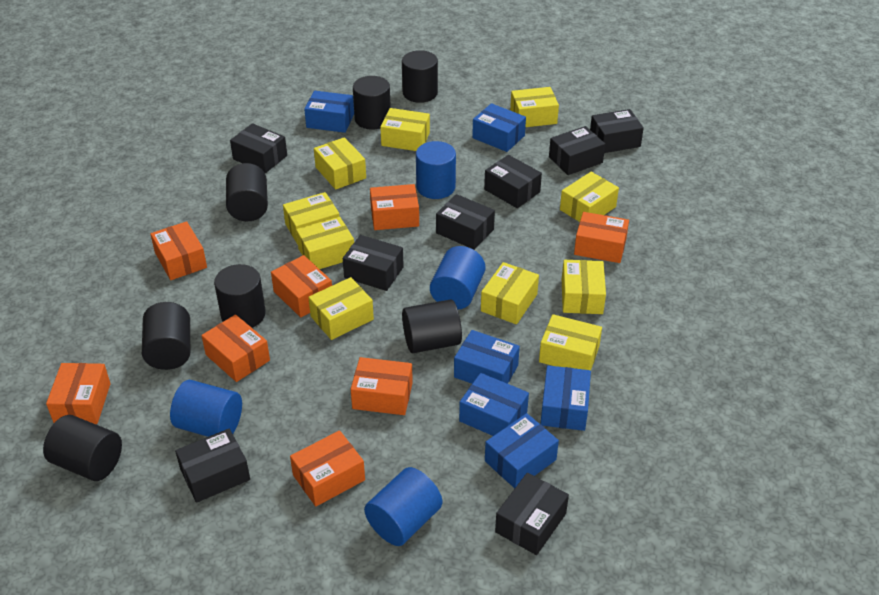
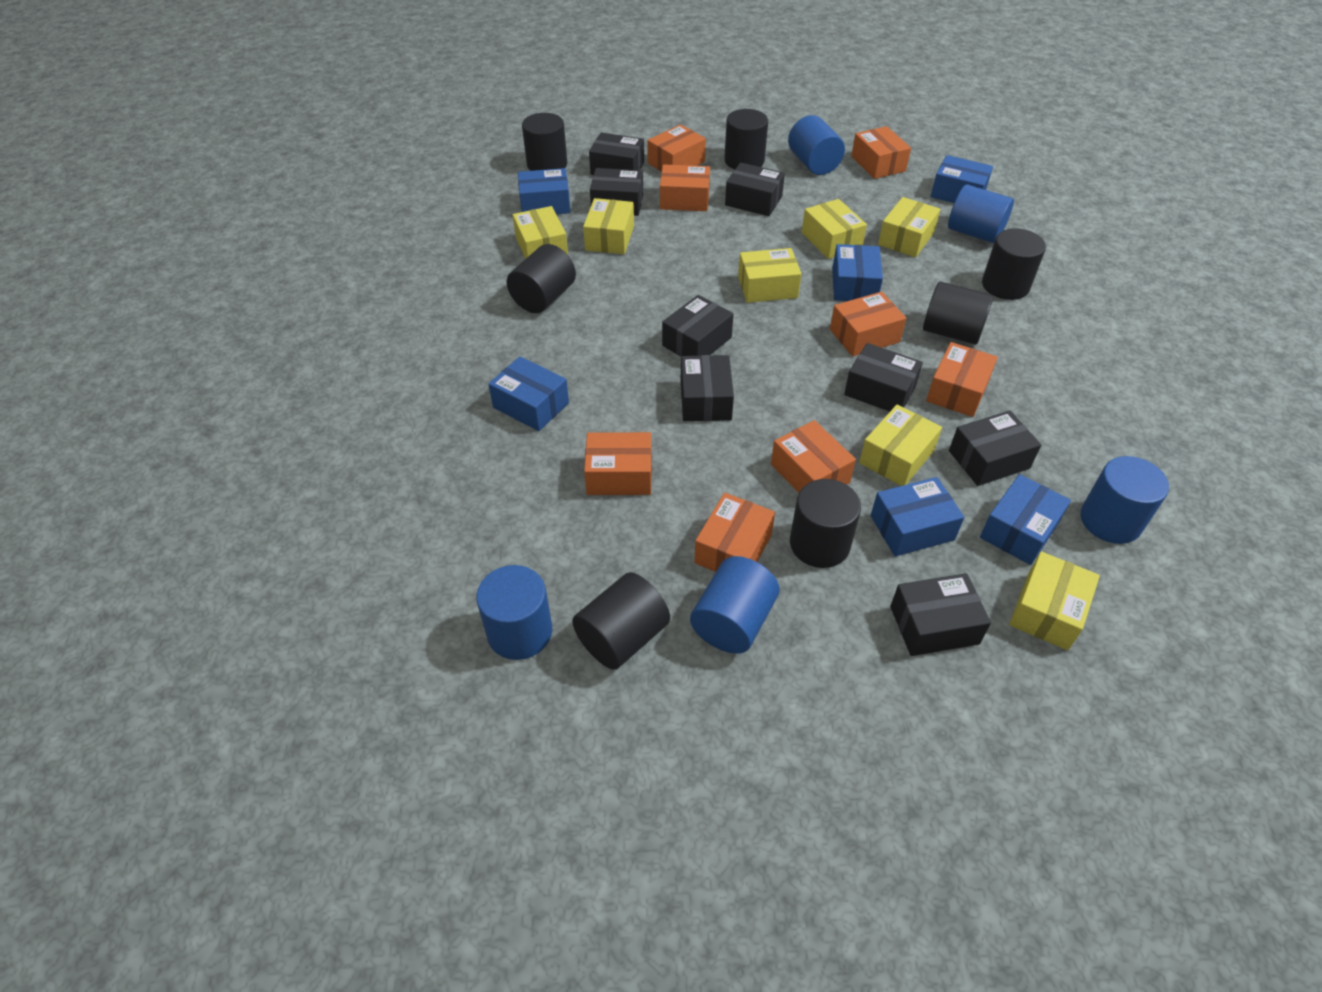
blue cylinder: [170,380,242,437] [364,467,442,546] [416,141,456,199] [430,246,486,310] = 4 -> [476,565,552,660] [690,556,780,654] [788,115,845,175] [948,185,1014,243] [1081,456,1169,544] = 5
yellow box: [283,192,340,245] [296,217,354,269] [308,277,374,340] [314,137,366,190] [380,108,430,151] [481,262,539,324] [510,87,559,127] [539,314,602,370] [560,172,619,222] [562,260,606,314] = 10 -> [513,206,568,259] [583,198,634,254] [738,248,802,303] [802,199,867,259] [859,404,942,486] [878,197,940,257] [1009,552,1100,650] = 7

